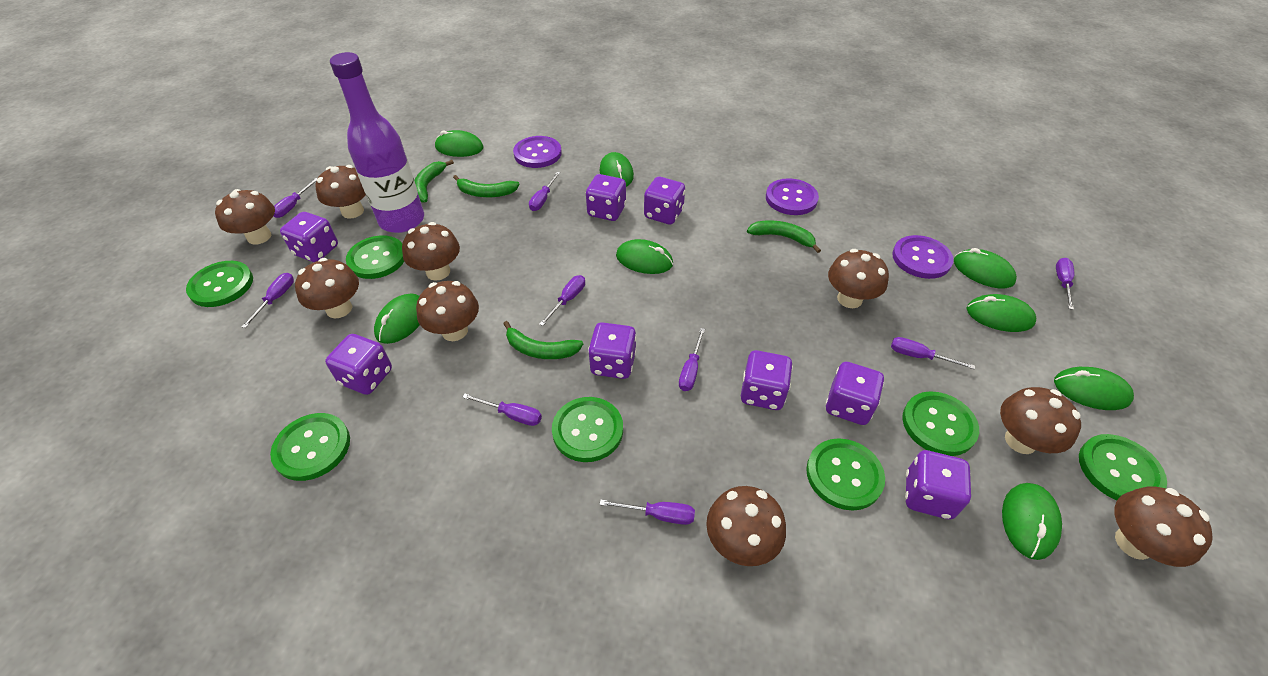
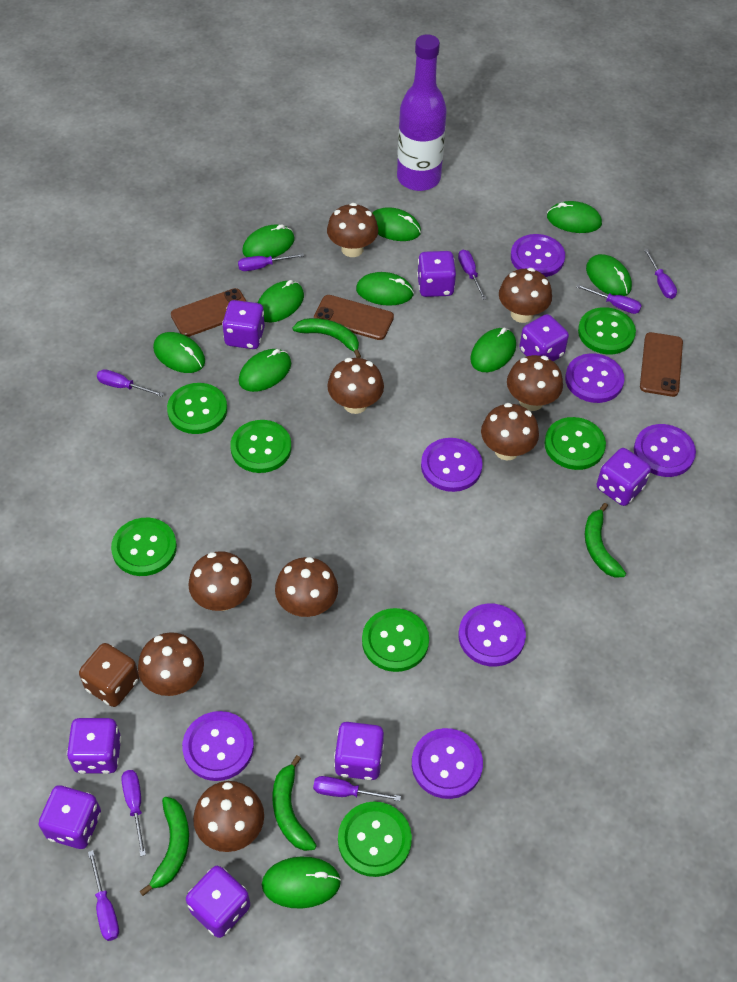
brown dice: none = 0 -> [79,643,139,707] = 1
brown phone: none = 0 -> [171,288,247,337] [314,295,394,340] [640,332,683,397] = 3
green mouse: [374,293,420,344] [435,130,484,157] [600,152,634,187] [616,239,673,274] [954,248,1017,288] [966,294,1036,332] [1002,483,1062,560] [1054,367,1134,410] = 8 -> [153,332,205,373] [239,349,291,392] [242,224,295,258] [258,280,304,323] [262,857,341,909] [356,272,414,306] [372,207,421,241] [470,328,516,372] [547,201,602,233] [586,254,632,296] = 10
purple button: [513,136,562,168] [766,178,819,215] [892,235,954,279] = 3 -> [182,711,254,781] [412,728,483,799] [421,438,483,492] [459,603,526,667] [511,234,565,277] [565,353,625,403] [634,424,696,477] = 7
purple screwdriver: [242,273,294,328] [274,178,318,218] [462,394,542,426] [529,172,560,211] [539,275,585,326] [599,499,695,525] [679,328,705,391] [891,337,975,369] [1056,258,1074,310] = 9 -> [88,850,119,941] [97,369,164,397] [121,770,146,856] [238,253,304,271] [313,776,401,801] [458,250,487,300] [576,284,642,314] [644,249,677,299] = 8

